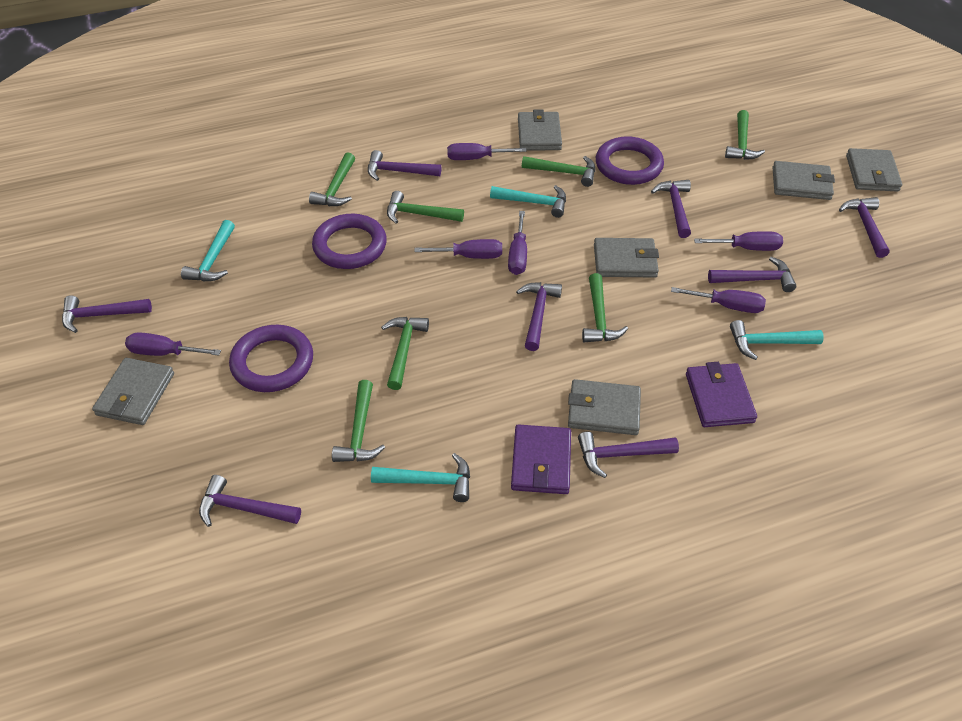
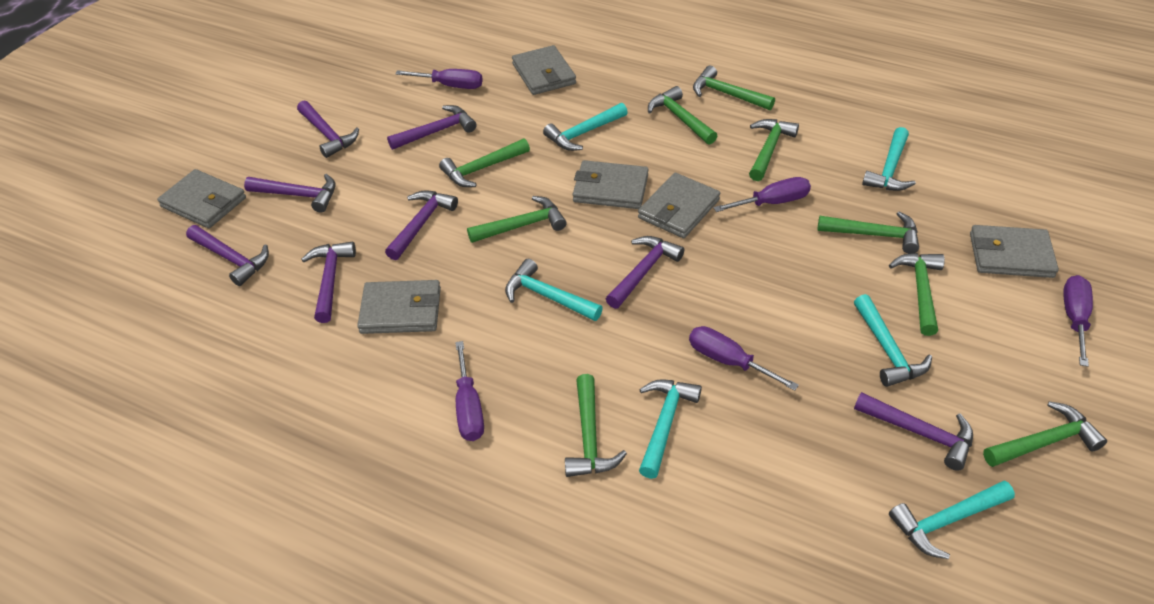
green hammer: [309,153,355,206] [332,380,385,462] [381,317,429,390] [387,191,464,223] [522,156,595,187] [582,273,628,342] [725,110,765,160] = 7 -> [439,138,530,187] [467,196,567,243] [565,374,627,477] [648,86,717,145] [693,66,775,110] [749,119,799,181] [817,211,919,254] [889,253,945,336] [983,401,1107,467] = 9
purple ring: [229,325,313,392] [312,214,387,269] [596,136,664,185] = 3 -> none = 0
purple screwdriver: [125,332,221,356] [414,239,502,259] [447,143,526,160] [508,211,527,275] [671,287,766,313] [694,231,783,251] = 6 -> [395,69,483,89] [455,341,484,441] [689,326,799,391] [713,177,811,212] [1063,275,1093,367] = 5
purple wallet: [511,424,571,494] [686,362,757,427] = 2 -> none = 0
turquoise hammer: [181,220,235,281] [371,453,470,502] [490,185,566,218] [730,320,824,360] = 4 -> [505,259,603,321] [543,103,628,151] [639,379,702,479] [854,294,932,387] [862,127,916,191] [889,481,1015,559] = 6

